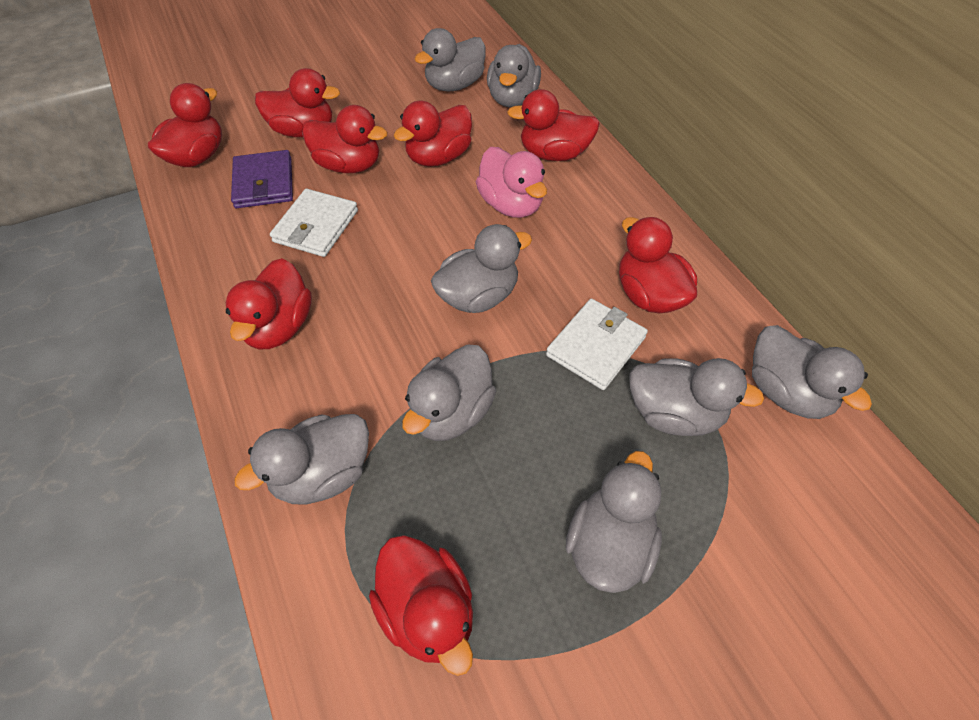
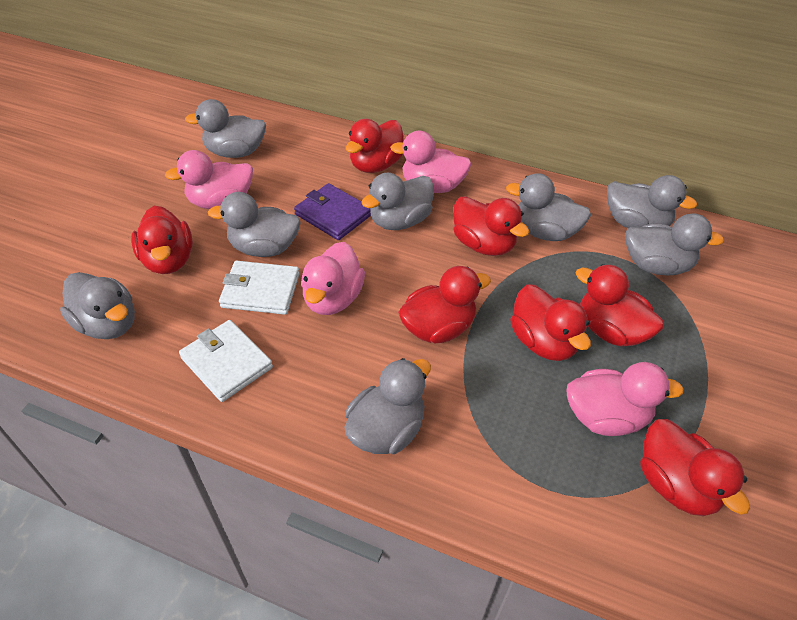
pink duck: [476,147,547,218] = 1 -> [165,150,253,209] [301,242,365,315] [390,131,472,193] [567,362,684,436] = 4
red duck: [148,83,222,167] [226,258,312,350] [255,68,340,137] [302,105,387,173] [369,535,473,676] [394,101,472,167] [507,89,600,161] [619,217,697,313] = 8 -> [131,206,193,274] [346,119,404,173] [398,266,491,343] [453,196,530,256] [510,284,591,361] [575,264,664,347] [641,419,750,516] = 7

